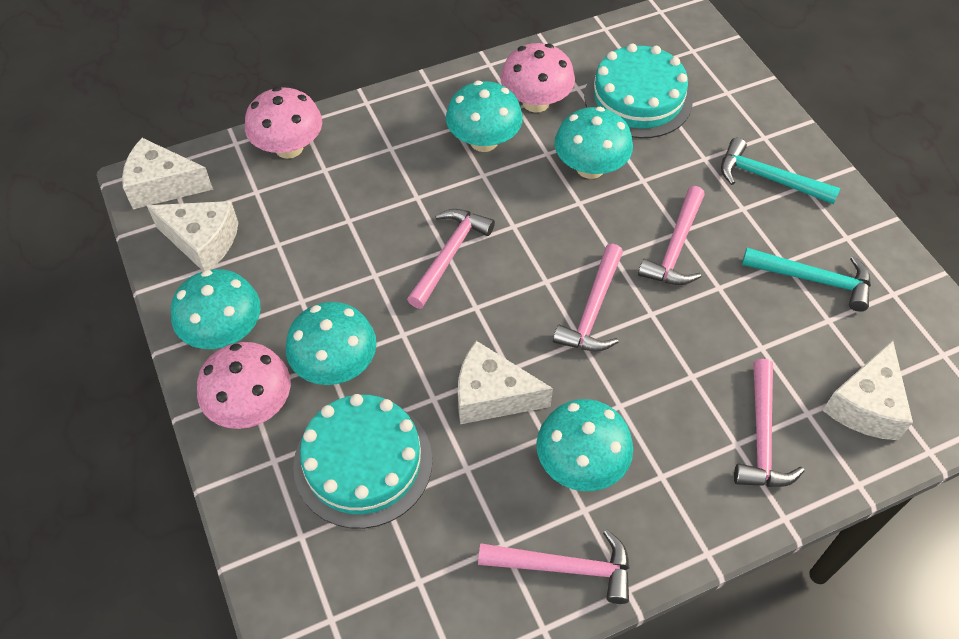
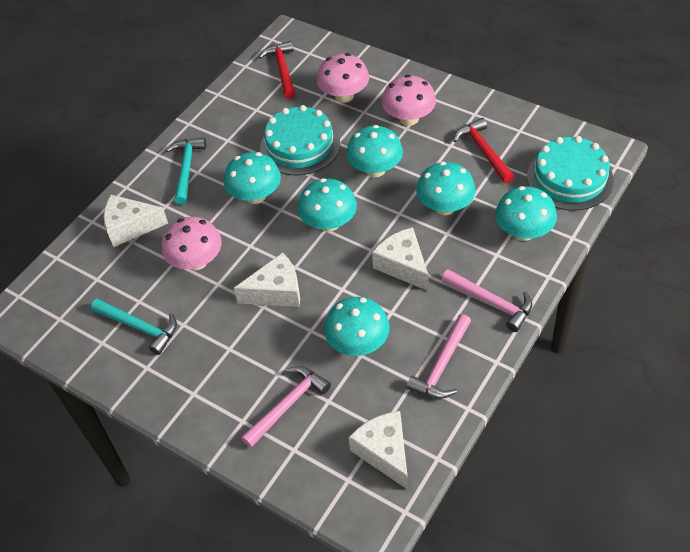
pink hammer: [407,209,495,309] [478,530,630,604] [553,244,623,351] [638,186,705,285] [734,359,804,487] = 5 -> [241,366,331,448] [407,314,471,399] [442,269,532,332] = 3
red hammer: none = 0 -> [259,41,295,99] [453,118,514,183] = 2
turquoise mushroom: [171,269,261,349] [286,302,377,385] [446,81,523,152] [536,399,633,491] [554,107,633,179] = 5 -> [224,152,281,204] [298,178,357,232] [324,297,389,356] [346,125,403,177] [416,161,476,215] [495,186,557,241] = 6

